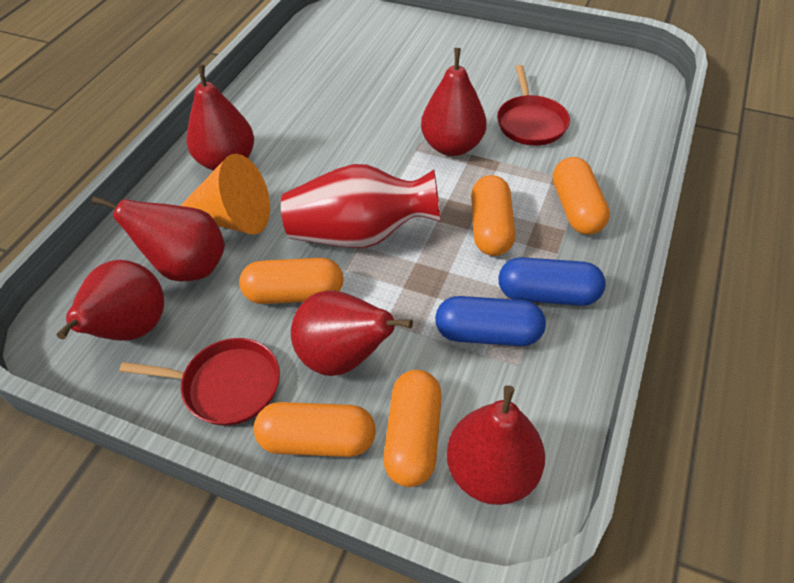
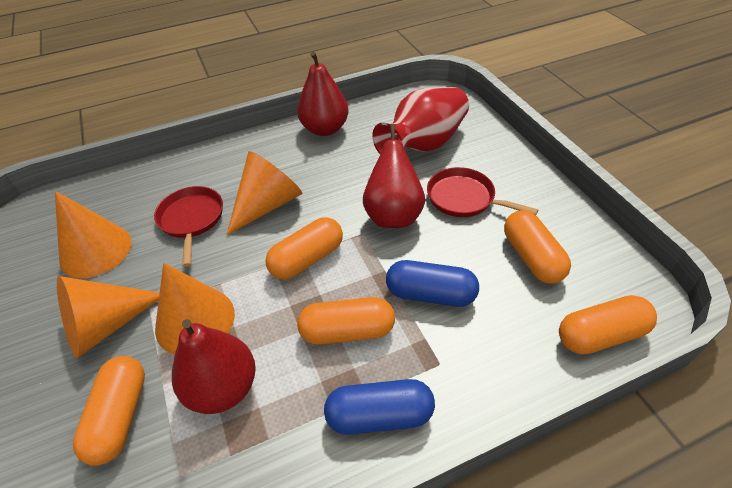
orange cone: [180,154,270,234] = 1 -> [55,191,132,278] [57,276,160,358] [155,263,235,355] [227,151,302,235] = 4
red pear: [57,260,164,341] [92,196,225,281] [186,65,254,171] [291,290,413,376] [421,48,487,156] [447,385,545,505] = 6 -> [172,319,256,414] [297,51,349,136] [363,124,425,228] = 3

